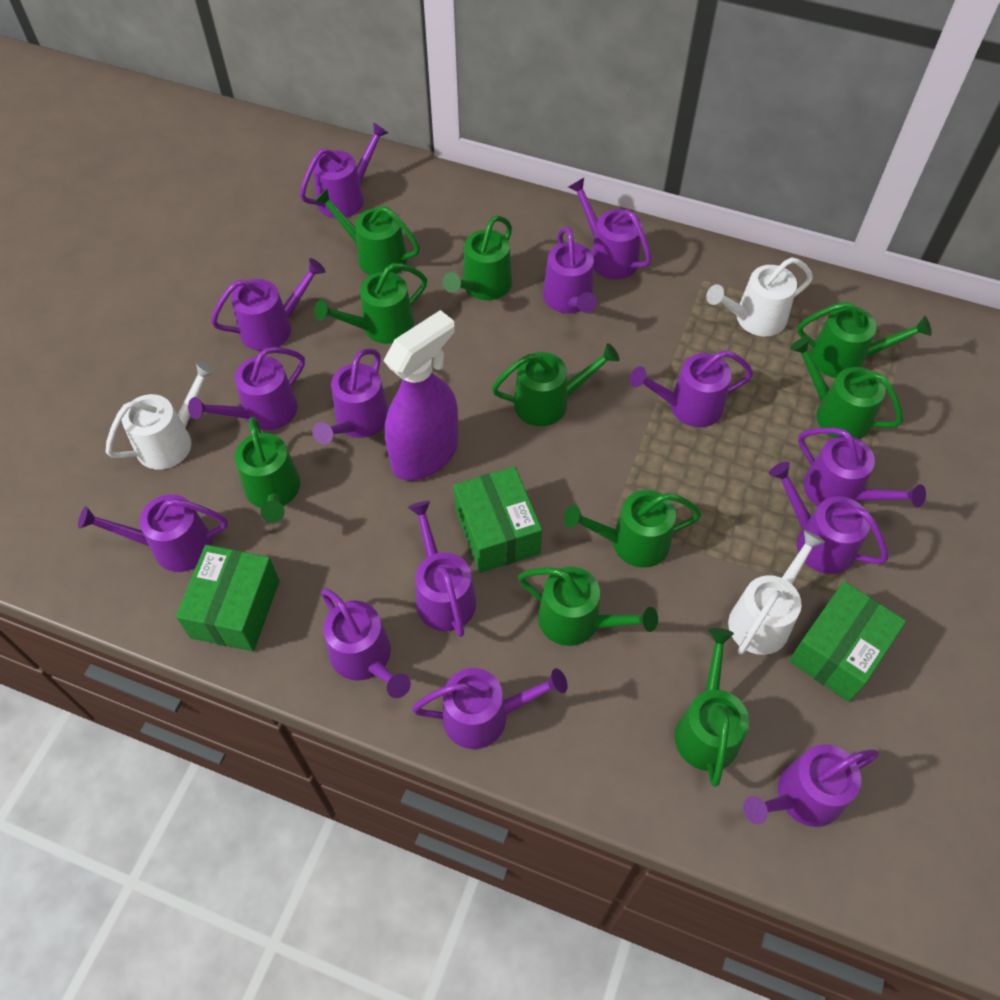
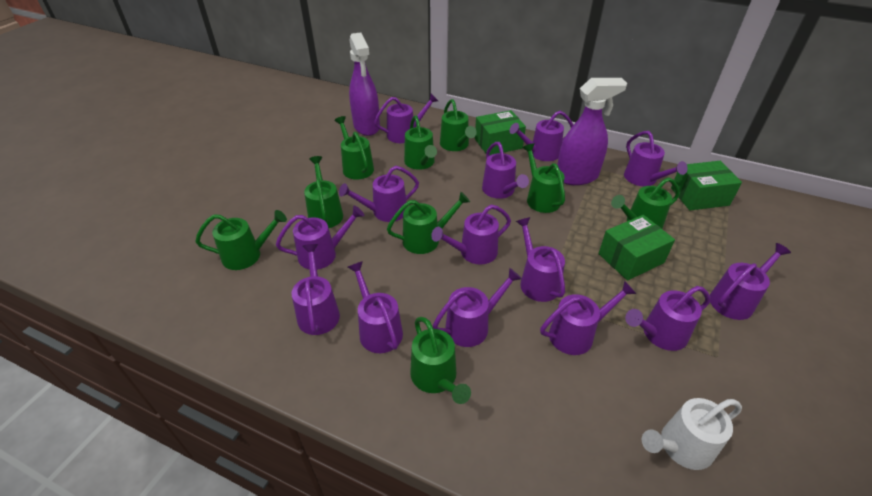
green watering can: [235,417,300,523] [314,188,420,275] [314,263,427,344] [442,215,512,300] [492,343,620,426] [518,567,658,646] [564,490,702,567] [675,628,749,787] [790,337,903,439] [797,302,931,378] = 10 -> [195,210,287,270] [304,156,343,228] [334,116,374,180] [387,192,470,254] [404,115,437,170] [410,317,471,404] [440,99,477,151] [522,143,565,213] [611,177,679,229] = 9
purple spray bottle: [383,310,458,481] = 1 -> [349,32,380,136] [558,78,627,185] = 2
white watering can: [106,361,216,470] [706,257,813,336] [728,530,825,655] = 3 -> [642,398,742,470] = 1

